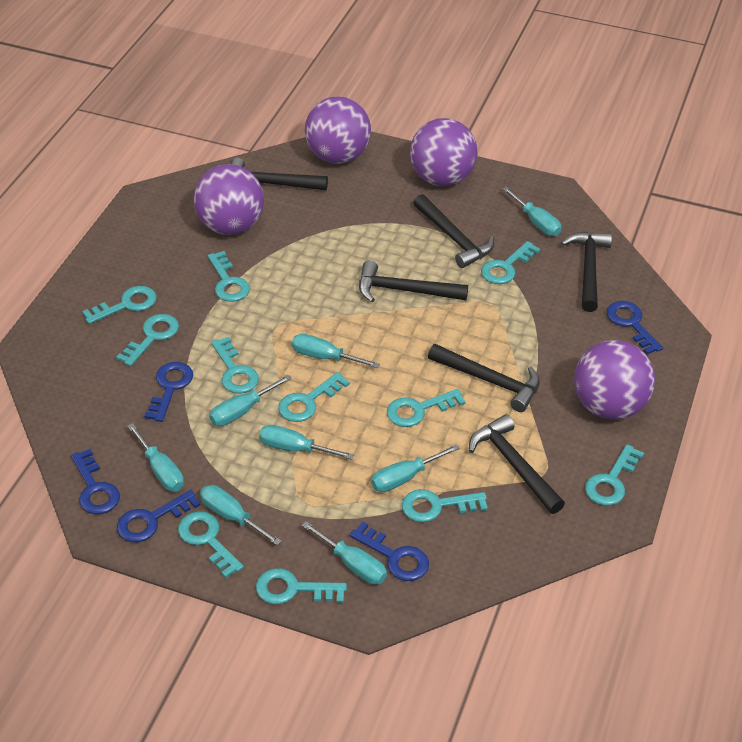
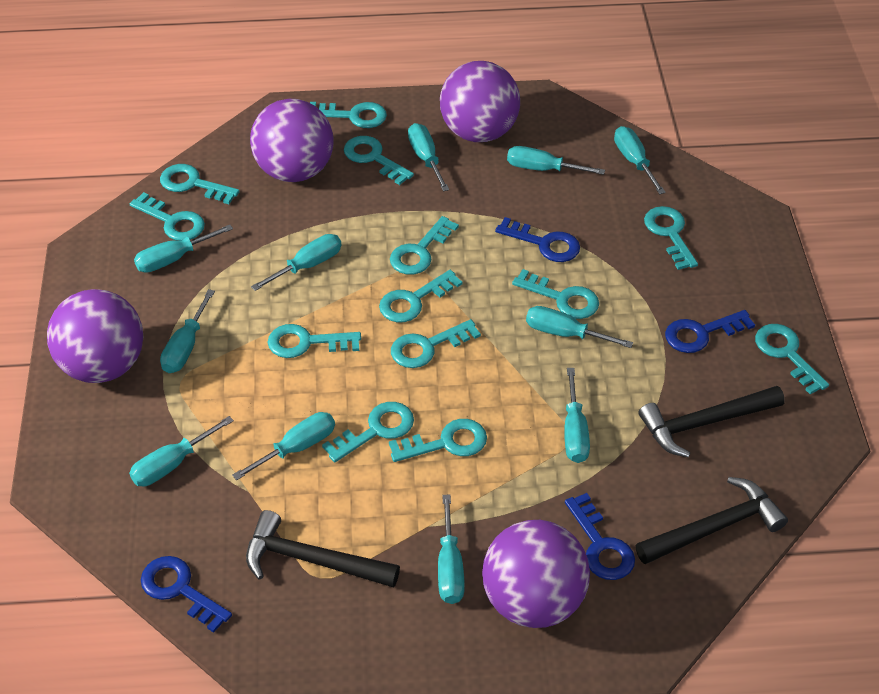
black hammer: [231,158,328,190] [359,260,468,302] [413,194,494,268] [428,344,540,412] [469,414,565,514] [561,232,612,312] = 6 -> [246,510,400,588] [636,477,788,564] [639,386,785,458] = 3
blue key: [71,449,120,514] [117,490,201,542] [144,362,193,422] [350,522,429,581] [607,301,663,355] = 5 -> [141,556,232,633] [495,217,580,262] [565,493,635,580] [665,310,755,353] = 4
turquoise key: [82,286,157,324] [116,314,179,366] [178,511,244,578] [208,251,250,302] [211,337,259,393] [256,568,347,604] [278,372,350,422] [387,389,465,427] [402,489,488,522] [481,241,540,284] [585,444,644,506] = 11 -> [130,192,205,241] [160,164,240,204] [268,324,361,358] [310,102,387,128] [322,402,414,462] [344,136,414,185] [379,270,463,322] [389,419,487,462] [390,216,459,275] [391,319,481,368] [512,269,599,319] [644,206,698,270] [755,324,829,394] = 13
turquoise screwdriver: [127,423,184,492] [200,485,282,545] [209,375,292,426] [259,425,354,460] [292,334,380,368] [302,521,387,585] [371,444,460,492] [503,187,562,236] = 8 -> [129,416,234,487] [134,225,233,273] [160,289,215,373] [232,412,335,480] [251,234,341,291] [408,123,449,192] [438,495,465,604] [507,146,605,175] [526,306,633,348] [564,368,590,463] [614,126,666,194] = 11

